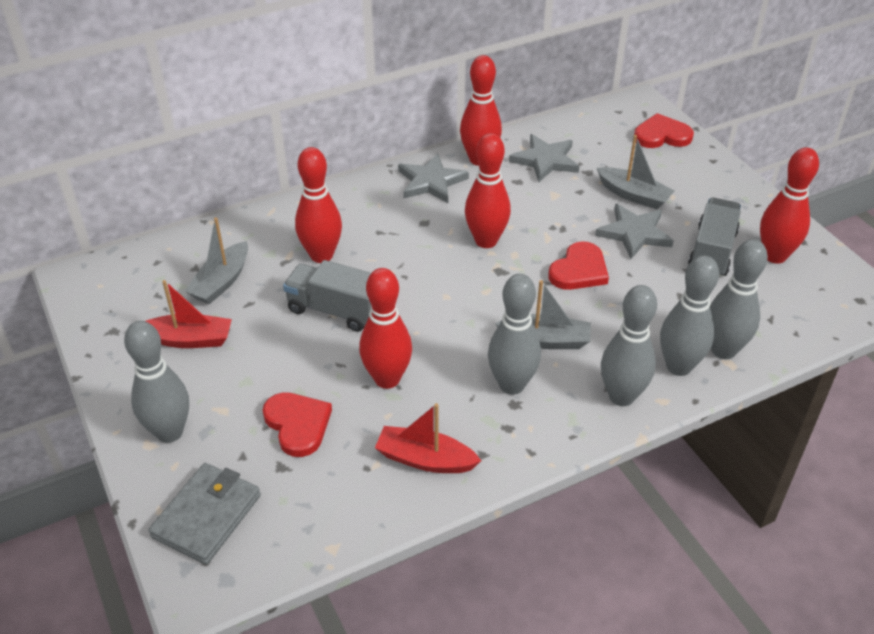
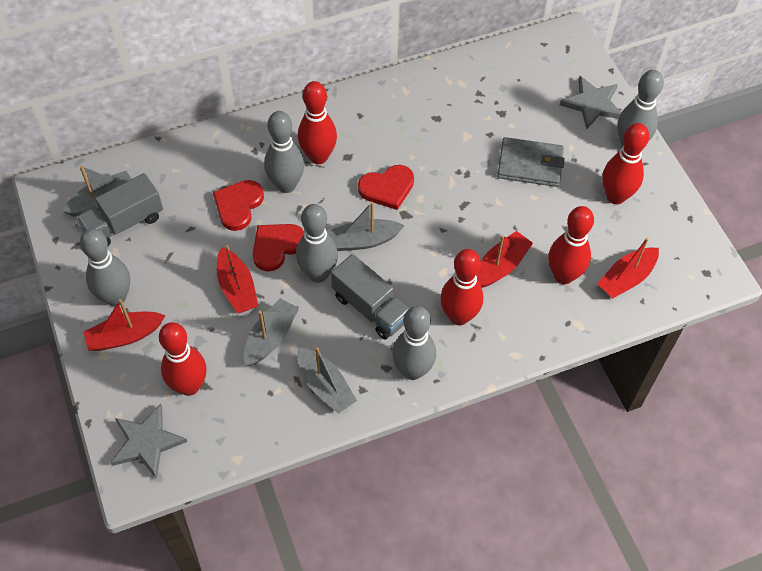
grey boat: [185,217,248,304] [495,280,591,349] [597,135,674,209] = 3 -> [62,166,132,217] [244,298,299,366] [297,347,357,414] [327,202,404,251] = 4
grey star: [398,153,469,203] [509,134,579,182] [595,204,674,259] = 3 -> [110,404,187,479] [560,76,622,129] = 2
red boat: [146,280,232,348] [375,403,481,473] = 2 -> [83,299,165,351] [217,245,258,314] [476,231,533,288] [597,238,659,298] = 4

